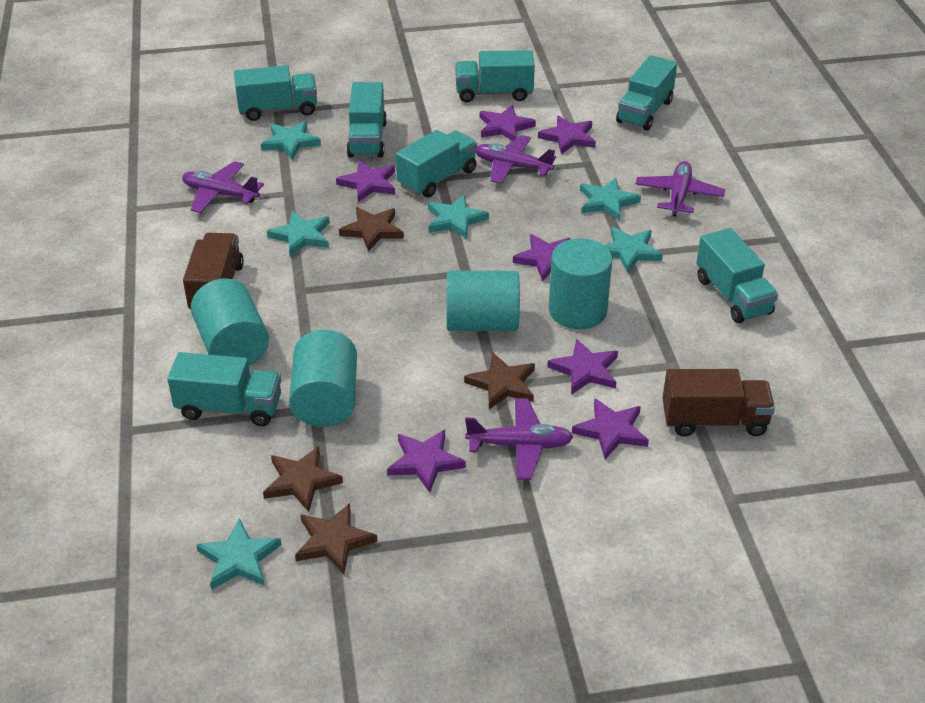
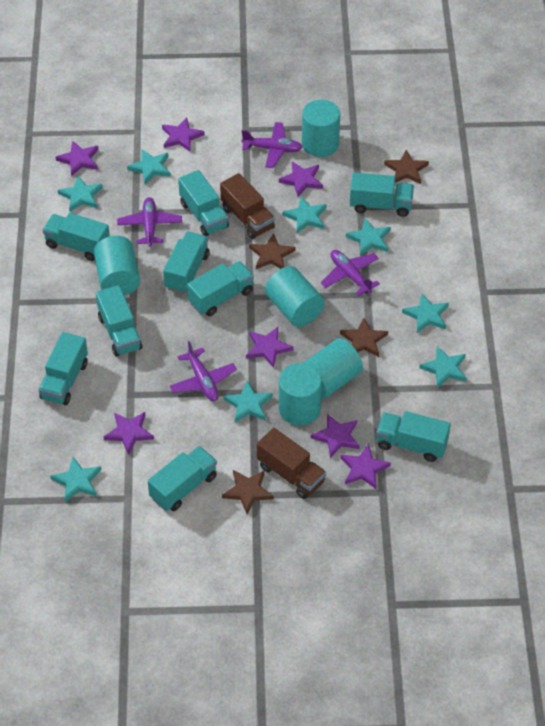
turquoise cylinder: [191,278,269,366] [289,330,357,427] [446,271,520,331] [549,238,613,329] = 4 -> [94,236,140,296] [265,266,325,327] [279,363,322,426] [302,99,340,157] [303,338,363,399] = 5
turquoise star: [196,518,282,590] [261,121,321,160] [267,211,330,256] [428,195,489,239] [580,178,641,221] [604,227,663,273] = 6 -> [50,457,101,502] [58,176,103,212] [127,149,171,185] [223,381,273,422] [282,197,327,233] [346,218,391,256] [402,293,449,333] [419,346,467,388] = 8
turquoise truck: [167,352,281,426] [234,65,317,121] [347,82,387,157] [396,130,477,197] [455,50,535,102] [616,55,677,131] [696,228,778,323] = 7 -> [38,332,88,405] [42,213,110,261] [96,285,142,357] [148,446,217,511] [163,232,210,294] [178,170,229,236] [187,261,254,316] [350,173,414,217] [376,411,451,462] = 9

